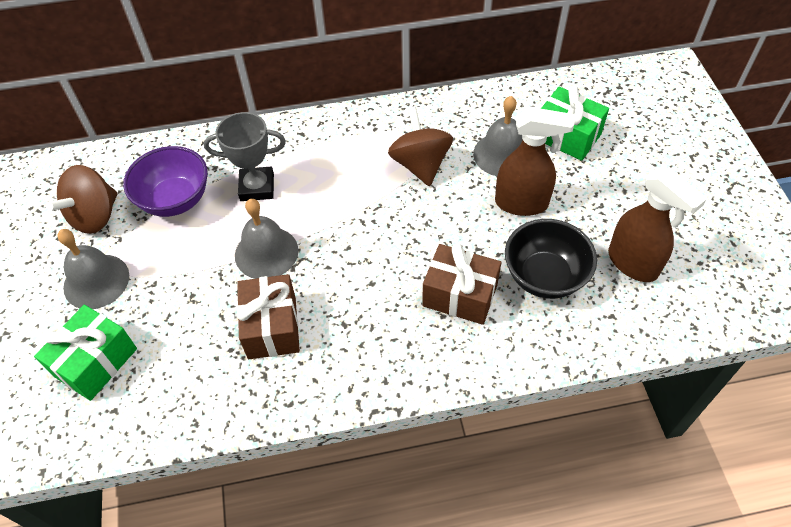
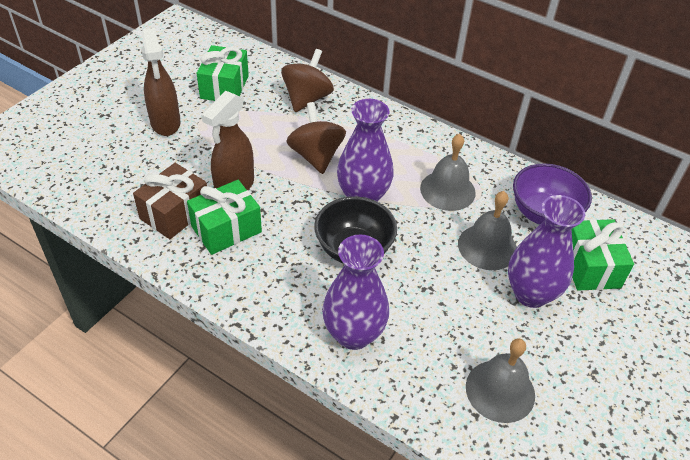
brown gift: [237,274,300,359] [422,243,501,325] = 2 -> [133,163,207,239] = 1
green gift: [34,305,137,401] [541,86,609,161] = 2 -> [187,180,262,255] [197,45,249,101] [571,219,634,291] = 3
grey trophy: [204,112,286,201] = 1 -> none = 0
purple vase: none = 0 -> [322,235,389,350] [337,99,394,202] [508,195,585,308] = 3

